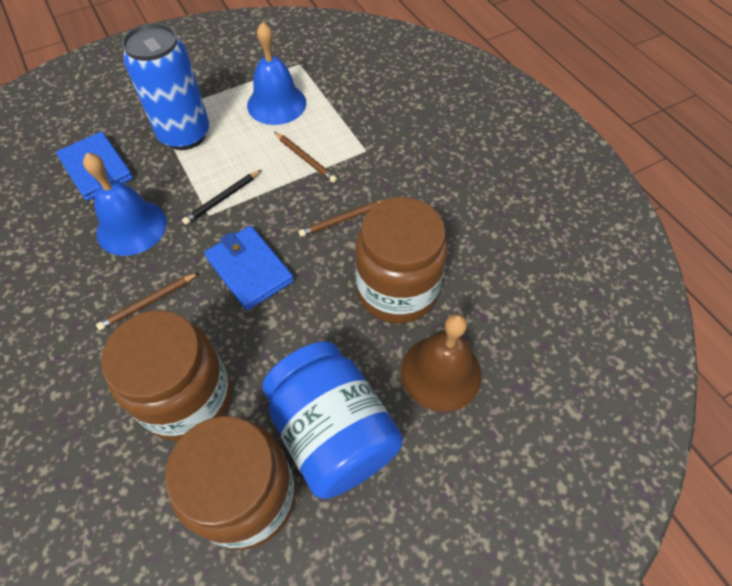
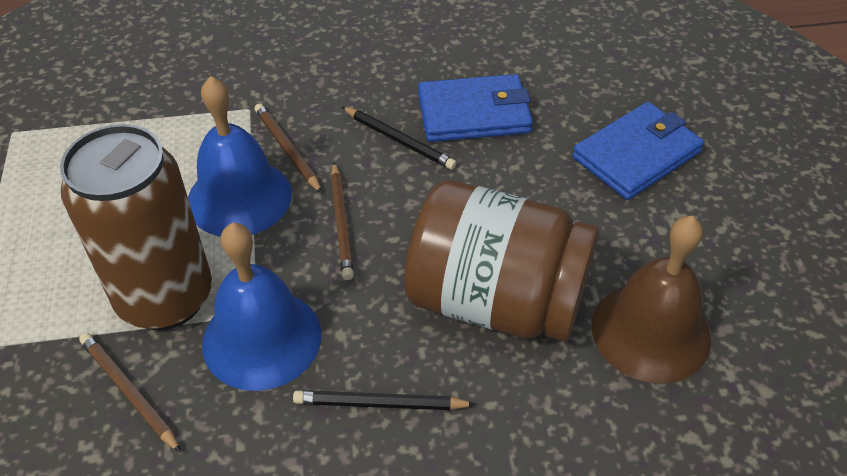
black pencil: [182,170,261,225] = 1 -> [293,390,476,410] [342,107,457,170] = 2
blue can: [122,23,209,150] = 1 -> none = 0
blue jar: [262,341,403,499] = 1 -> none = 0
brown can: none = 0 -> [60,124,212,330] = 1
brown jar: [101,310,232,441] [165,416,296,550] [355,197,448,323] = 3 -> [404,180,599,342] = 1

